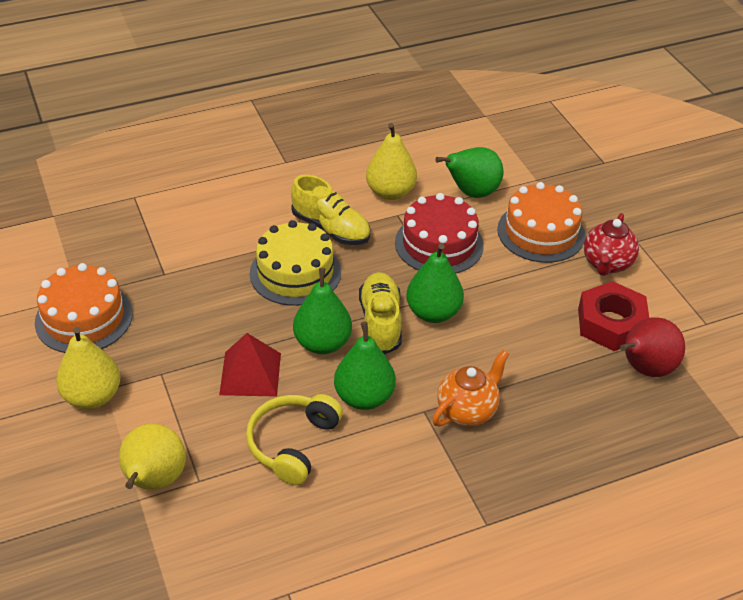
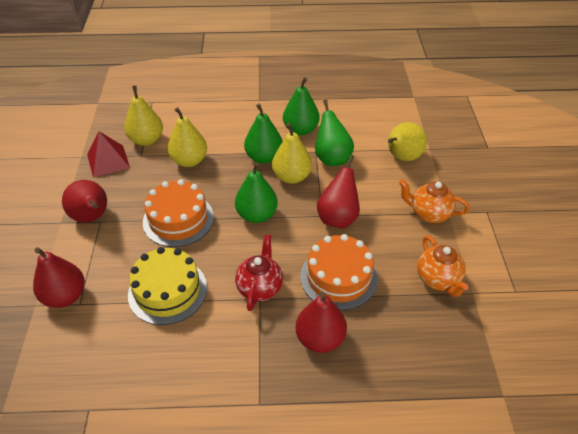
orange teapot: [432,350,509,426] = 1 -> [399,179,470,223] [417,235,469,297] = 2
red cake: [395,193,484,273] = 1 -> none = 0
red nut: [578,281,649,351] = 1 -> none = 0
red pear: [620,317,685,377] = 1 -> [33,247,85,308] [62,180,107,222] [296,292,347,353] [317,155,360,228] = 4
yellow headphones: [246,394,343,485] = 1 -> none = 0
yellow pear: [56,327,120,409] [119,423,186,490] [366,123,417,200] = 3 -> [124,85,163,146] [168,107,207,167] [272,123,312,184] [388,122,427,161] = 4
yellow shoe: [291,175,370,245] [359,272,402,355] = 2 -> none = 0

